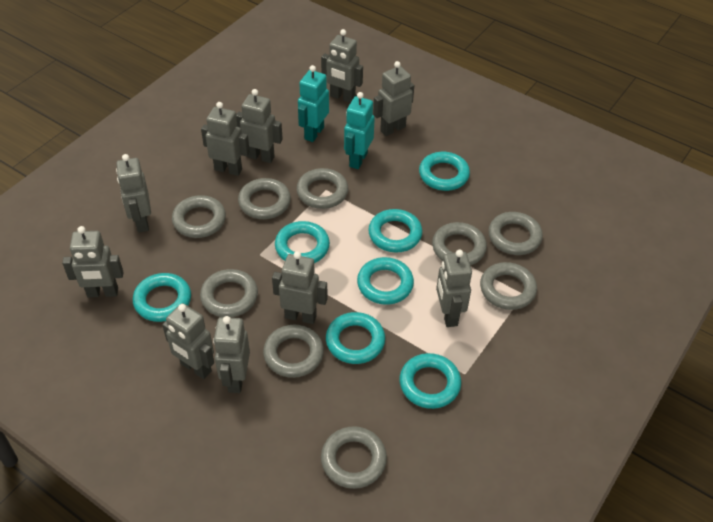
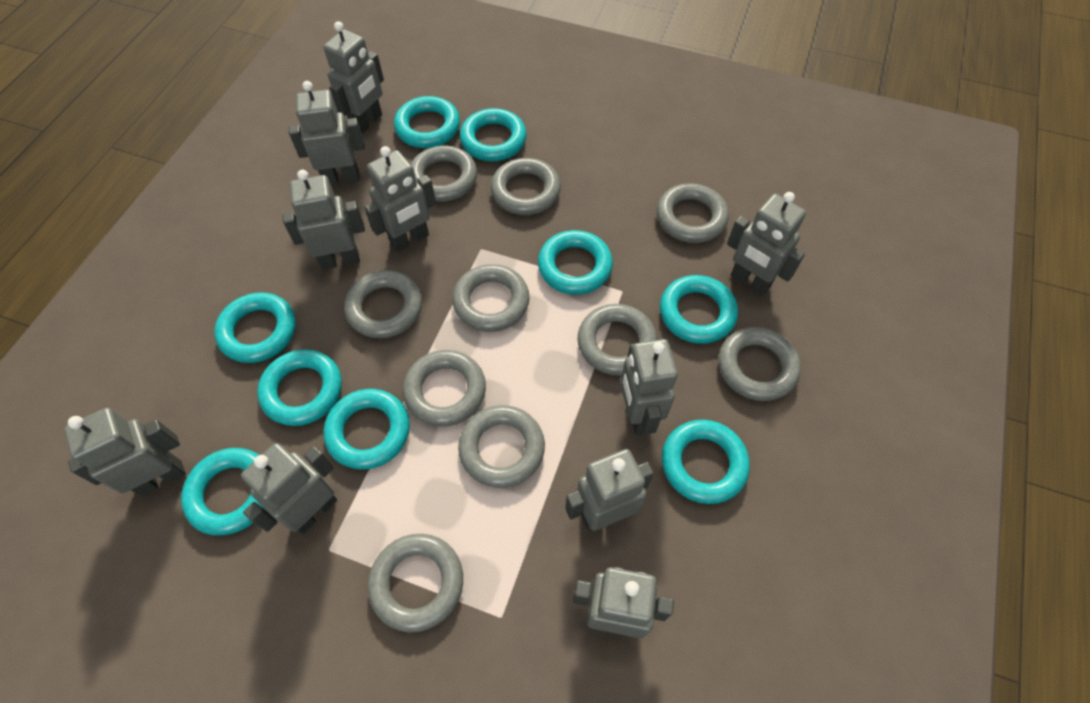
grey ring: [172,195,226,238] [200,269,258,318] [238,178,291,219] [263,325,324,378] [296,168,348,209] [321,426,387,489] [432,222,487,265] [480,262,537,310] [488,212,543,255] = 9 -> [344,270,422,339] [368,534,463,632] [403,350,486,426] [411,146,477,202] [452,264,530,332] [458,405,545,488] [491,158,561,215] [578,304,657,376] [657,183,729,243] [718,327,801,401] = 10
turquoise ring: [133,273,191,322] [275,221,330,263] [326,312,385,364] [357,257,414,305] [368,209,422,252] [400,353,461,409] [419,152,470,191] = 7 -> [181,448,266,535] [214,292,296,363] [257,349,342,426] [324,389,410,469] [394,96,460,148] [460,108,527,161] [538,230,613,295] [660,275,738,344] [662,420,750,504] = 9
turquoise robot: [298,65,329,142] [344,92,375,169] = 2 -> none = 0

